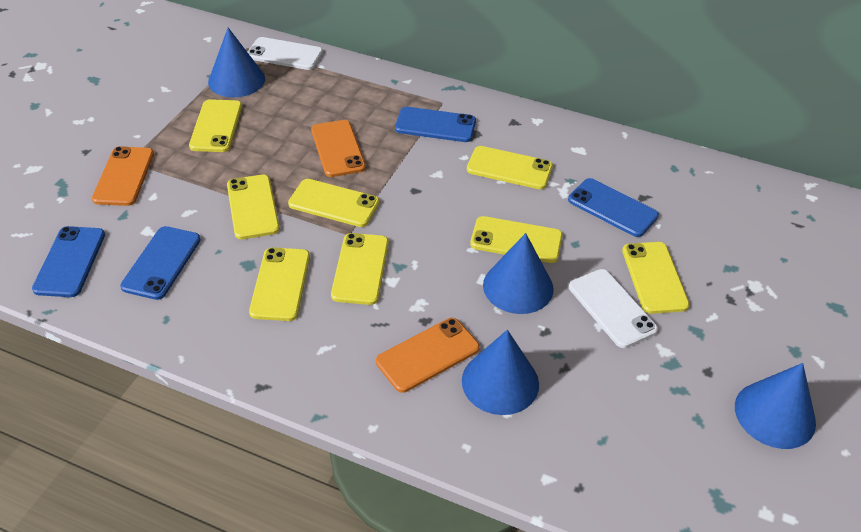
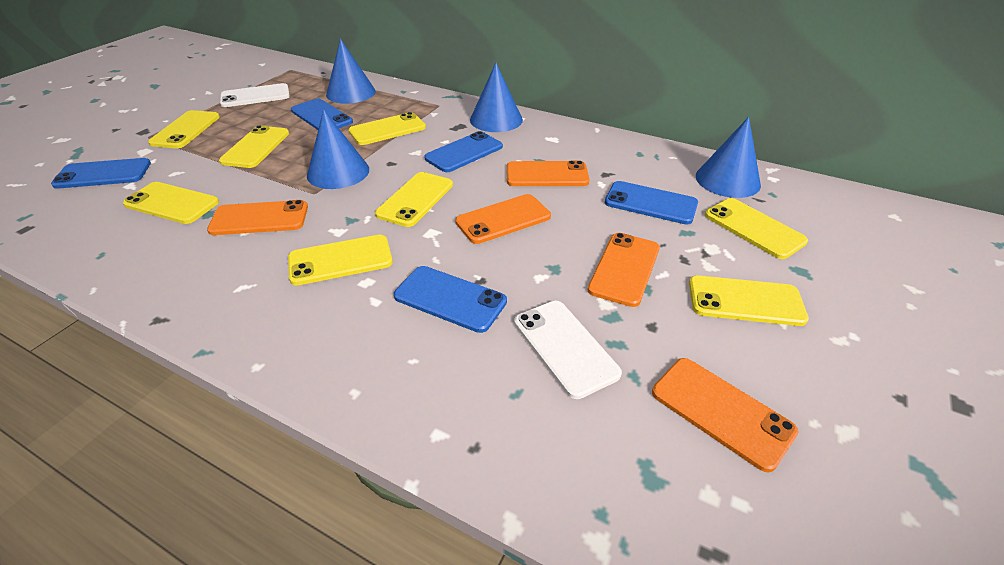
blue phone: [32,226,105,297] [120,226,201,300] [395,107,476,142] [568,178,659,237] = 4 -> [51,158,151,189] [291,99,353,130] [394,266,507,333] [424,131,503,172] [605,181,698,224] = 5
orange phone: [92,146,154,206] [311,120,366,177] [376,318,480,393] = 3 -> [207,200,308,235] [455,194,551,244] [507,160,589,186] [587,233,660,307] [652,358,799,473] = 5

